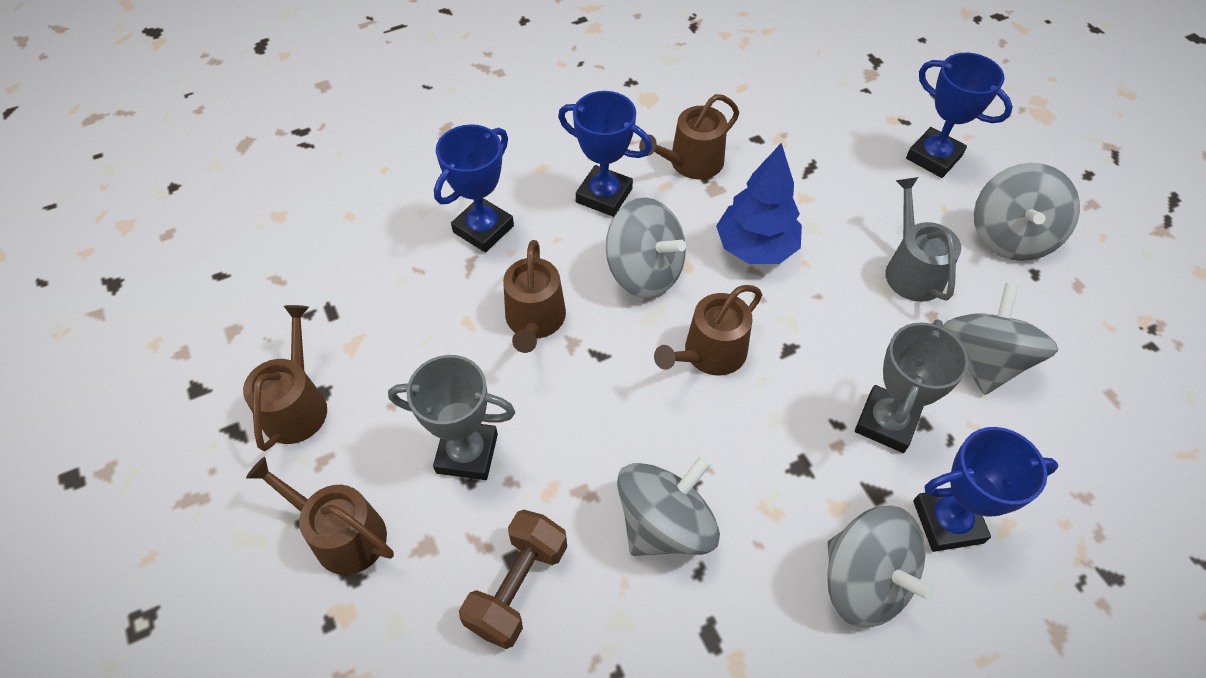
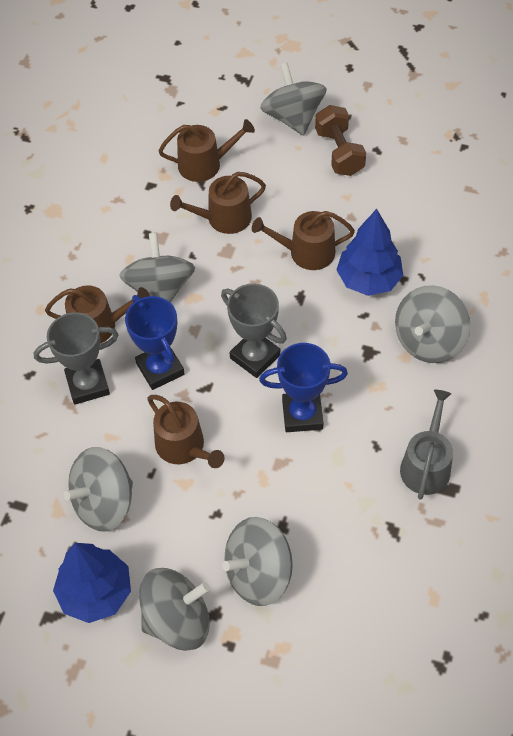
blue tree: [716,143,802,264] = 1 -> [53,543,131,623] [337,209,403,296] = 2
blue trophy: [434,124,514,252] [558,91,652,217] [906,53,1013,178] [913,427,1058,552] = 4 -> [125,295,185,390] [259,343,348,432] = 2
grey spinning top: [606,198,686,299] [617,456,720,556] [827,505,935,628] [942,283,1058,395] [974,163,1080,261] = 5 -> [64,447,133,532] [119,233,195,303] [139,568,210,651] [222,517,293,606] [260,63,327,136] [395,285,471,363] = 6

